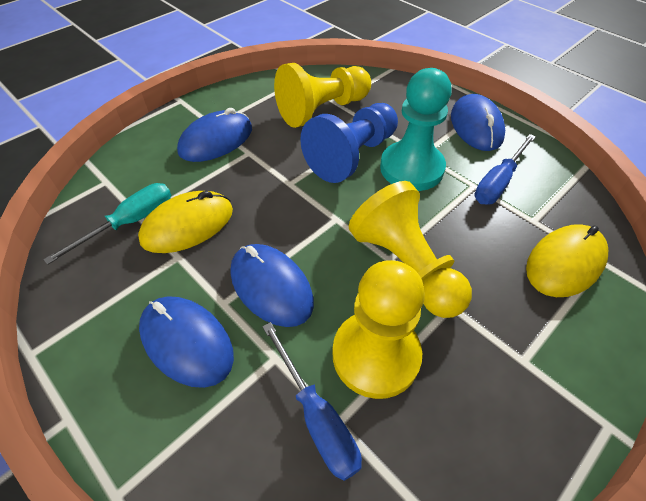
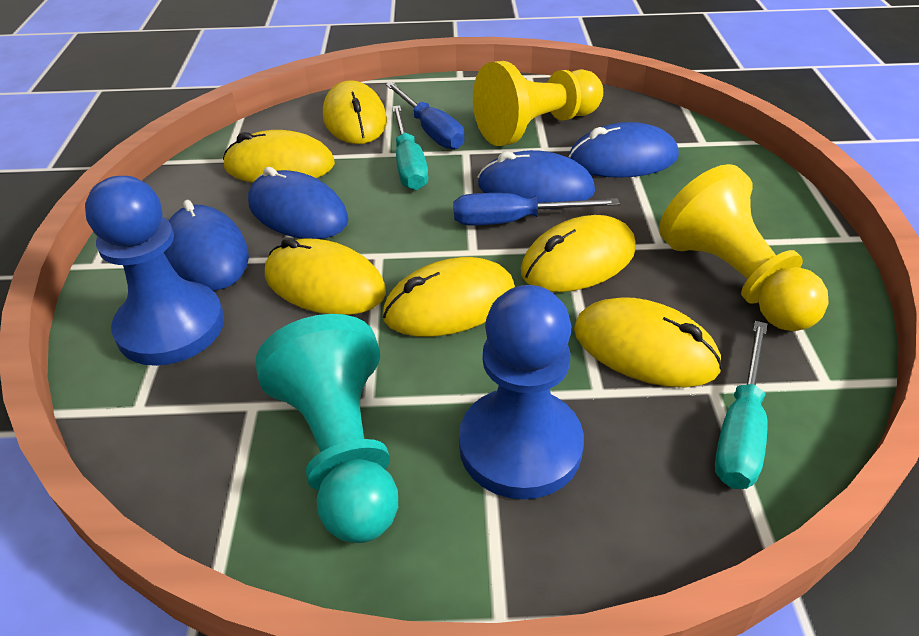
blue pawn: [300,103,398,183] = 1 -> [85,176,224,366] [459,285,584,499] = 2
turquoise screwdriver: [43,183,171,265] = 1 -> [392,105,429,190] [715,321,767,489] = 2
yellow mouse: [138,191,233,253] [526,224,608,297] = 2 -> [223,130,335,183] [265,238,386,315] [323,80,387,144] [383,257,515,337] [521,215,636,292] [574,297,723,388] = 6
yellow pawn: [274,63,371,128] [332,260,425,399] [349,181,472,318] = 3 -> [473,61,603,146] [659,164,829,331] = 2

